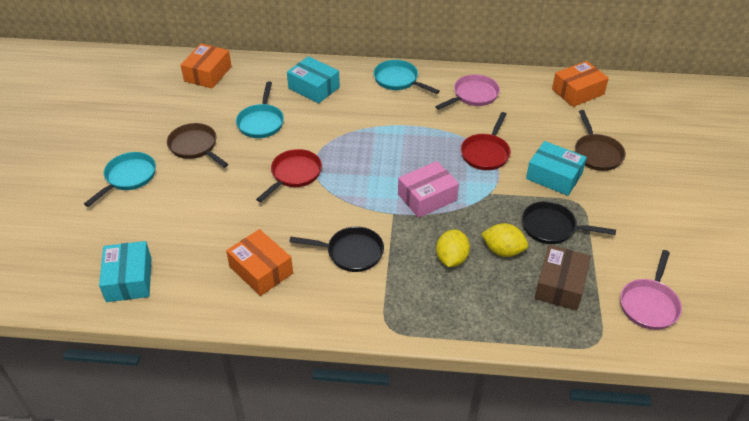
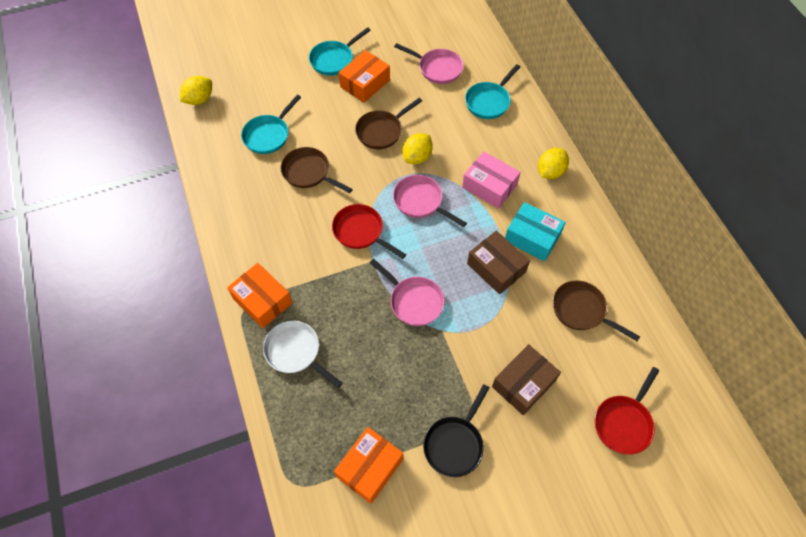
black pan: [289,227,384,272] [522,201,616,244] = 2 -> [423,384,490,477] = 1
brown box: [534,245,591,311] = 1 -> [467,231,530,294] [492,344,561,415] = 2
brown pan: [167,123,228,167] [575,110,626,171] = 2 -> [280,147,353,193] [355,98,422,149] [553,281,640,341] = 3
pink pan: [435,74,500,110] [620,250,682,330] = 2 -> [370,259,445,326] [393,175,467,227] [394,43,464,84] = 3
turquoise box: [99,241,152,302] [287,56,340,103] [526,141,587,196] = 3 -> [505,202,566,261] = 1
white pan: none = 0 -> [263,320,343,388] = 1
yellow lemon: [436,229,470,267] [481,223,528,257] = 2 -> [180,76,212,105] [403,133,433,164] [538,148,569,179] = 3

